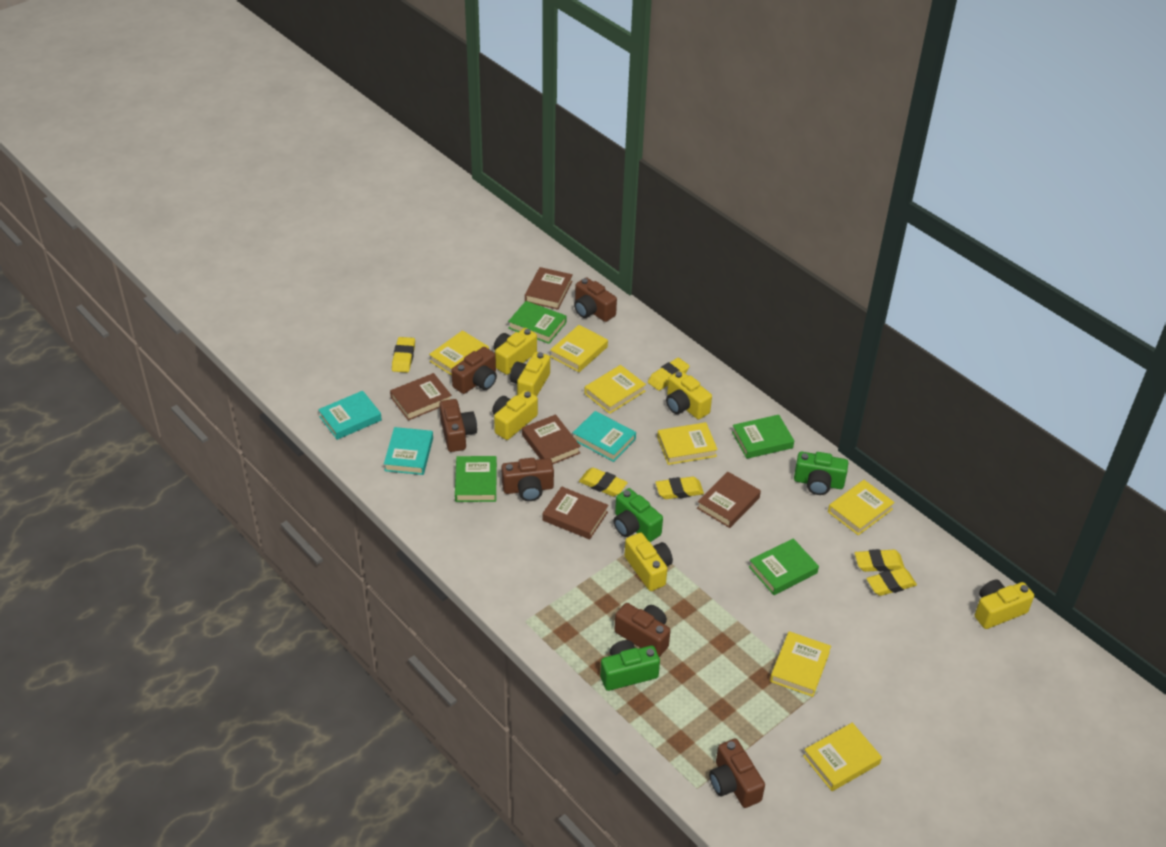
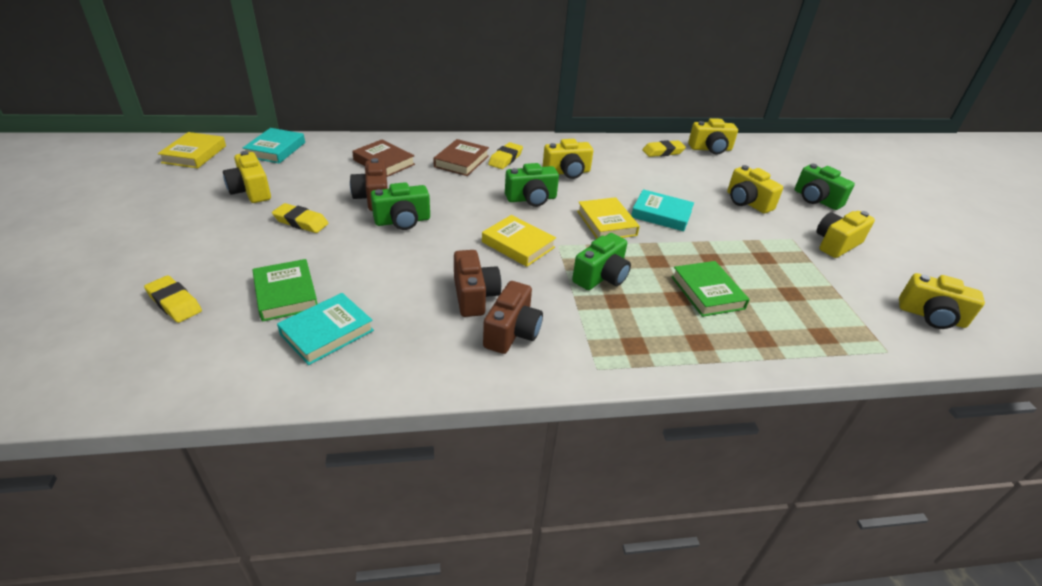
brown book: [390,373,452,421] [522,414,581,464] [525,267,573,310] [543,486,608,540] [697,472,761,528] = 5 -> [352,140,415,177] [433,139,489,176] = 2
brown camera: [439,399,477,452] [451,347,497,394] [501,458,554,501] [574,277,617,322] [614,603,671,657] [709,738,765,808] = 6 -> [350,158,388,211] [454,250,501,317] [483,281,543,354] = 3
green book: [455,456,497,502] [508,301,566,344] [732,415,794,459] [749,538,819,595] = 4 -> [253,259,317,322] [671,261,750,317] = 2
green camera: [600,640,660,691] [613,488,663,542] [794,452,848,495] = 3 -> [371,182,430,230] [505,163,559,207] [572,233,631,290] [795,164,855,210] = 4
yellow book: [429,330,489,376] [550,325,608,372] [584,365,646,414] [657,422,718,465] [770,631,831,697] [803,723,882,791] [828,480,895,535] = 7 -> [158,132,226,168] [482,215,556,267] [577,197,640,239] = 3
yellow eraser: [392,337,415,373] [579,468,628,497] [648,358,690,391] [655,477,704,499] [855,549,905,572] [866,568,917,596] = 6 -> [144,275,202,323] [272,203,329,233] [488,142,523,169] [642,140,686,157] = 4

